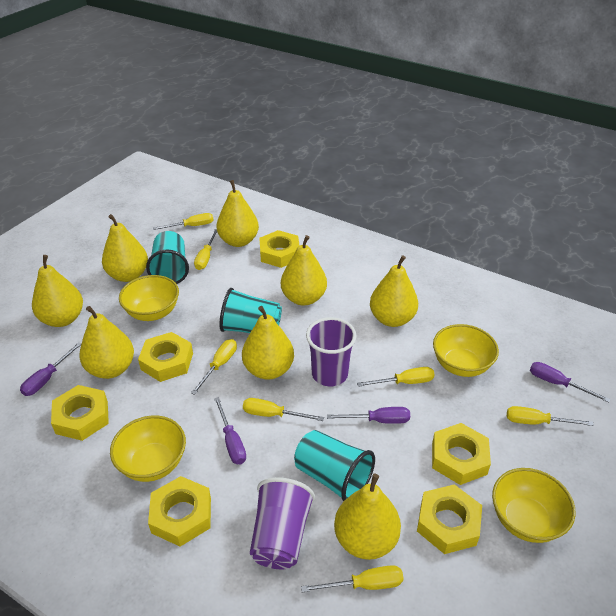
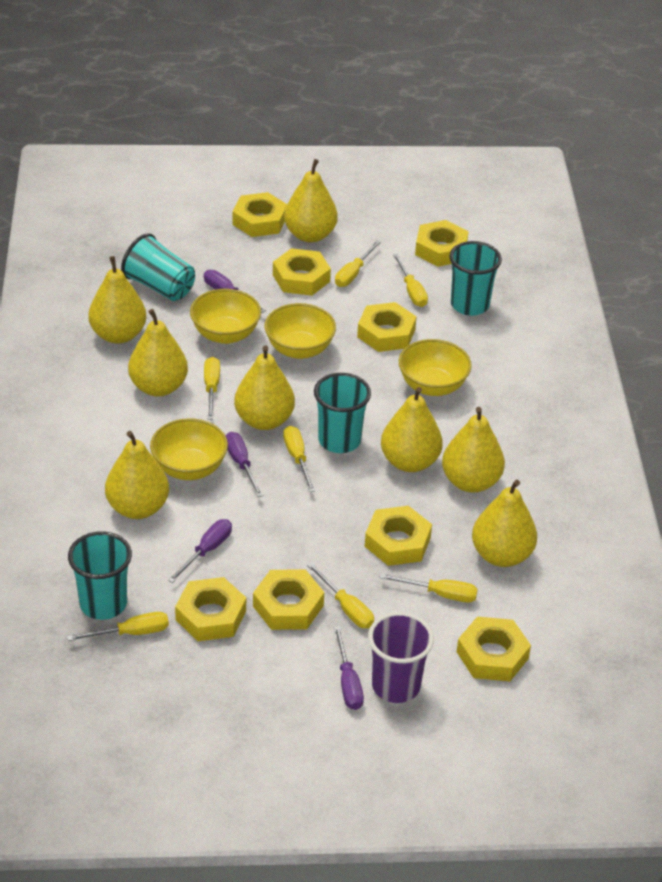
purple cup: [250,477,315,569] [306,317,357,386] = 2 -> [368,612,434,703] = 1
turquoise cup: [146,231,189,284] [219,288,282,333] [294,430,375,502] = 3 -> [68,531,132,620] [121,233,195,301] [314,373,371,453] [450,241,502,316] = 4
yellow nut: [51,385,109,441] [138,332,193,382] [148,476,211,547] [259,230,300,268] [417,484,482,554] [432,423,491,485] = 6 -> [175,577,246,641] [232,192,287,237] [253,570,324,630] [273,248,331,296] [357,302,417,352] [365,506,432,566] [415,220,469,267] [457,616,531,681] = 8

